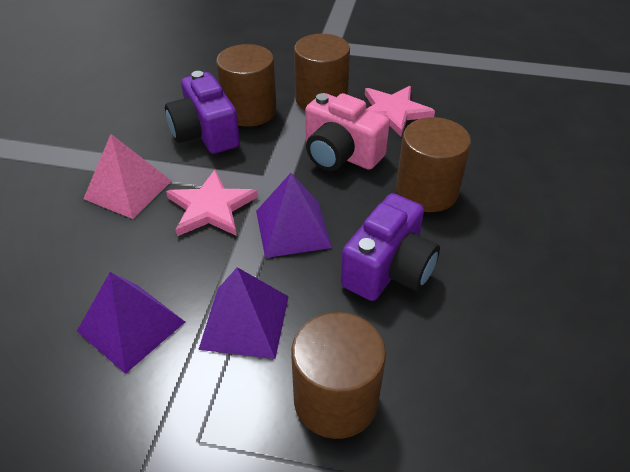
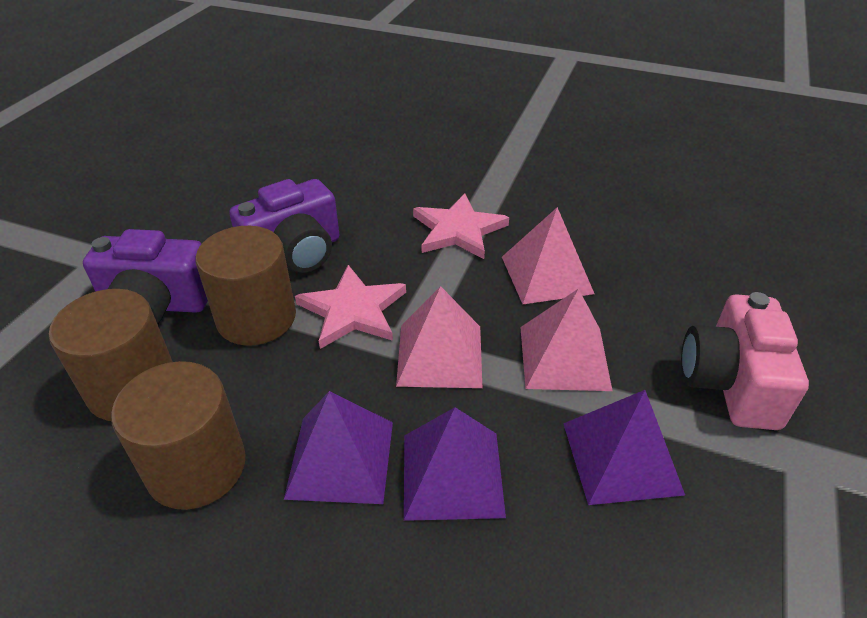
brown cylinder: [216,44,277,127] [291,312,386,439] [294,34,350,110] [396,117,471,212] = 4 -> [49,289,173,421] [111,361,245,510] [195,226,296,346] = 3
pink pyramid: [83,134,171,219] = 1 -> [396,286,482,388] [502,207,594,304] [520,288,613,391] = 3

